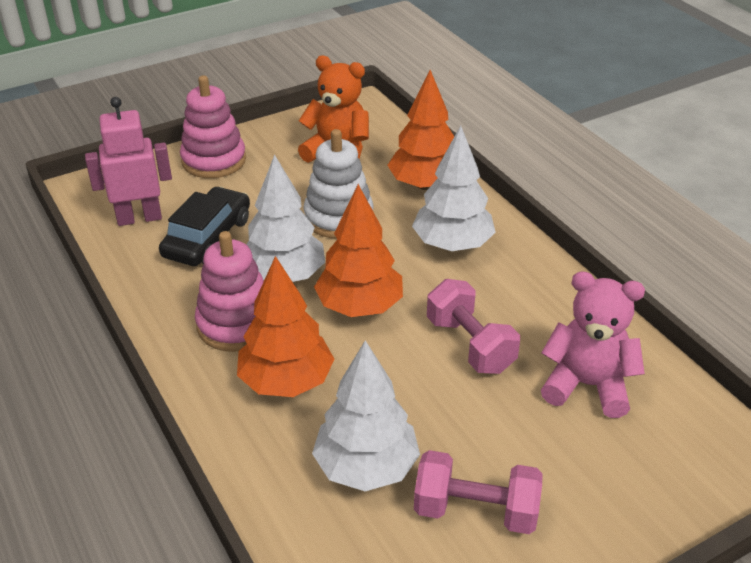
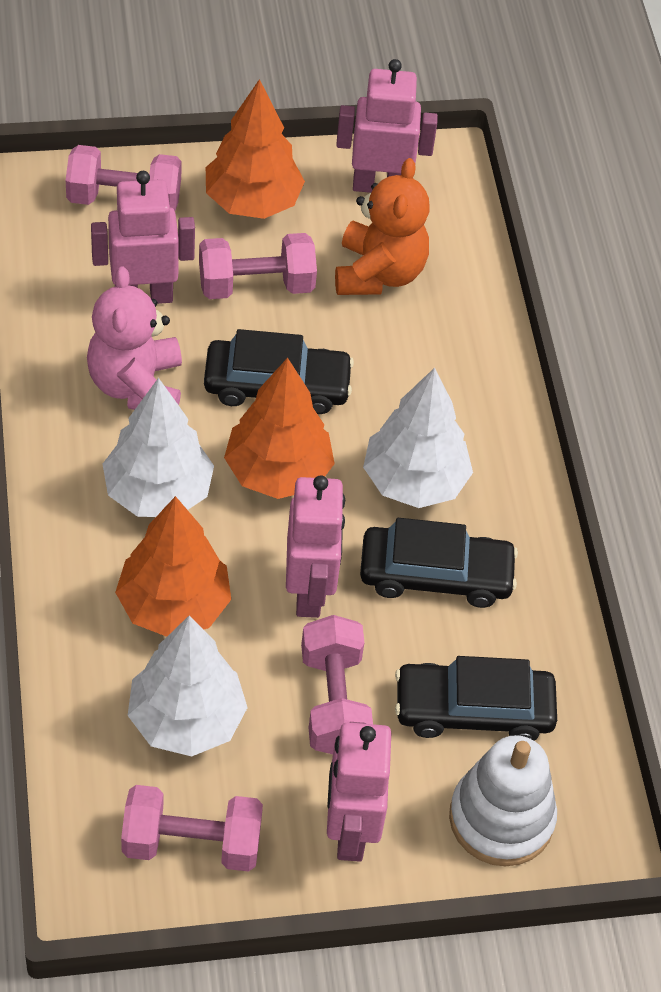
black car: [159,187,250,266] = 1 -> [204,329,354,414] [360,518,518,608] [395,656,557,741] = 3
pink dumbbell: [414,450,542,534] [427,279,520,374] = 2 -> [66,145,182,211] [121,785,263,871] [199,233,317,299] [301,615,373,754] = 4
pink robot: [85,97,172,226] = 1 -> [91,171,195,304] [286,475,345,618] [327,722,391,862] [336,59,438,193] = 4
pink stacking toy: [180,76,246,178] [195,231,264,352] = 2 -> none = 0

